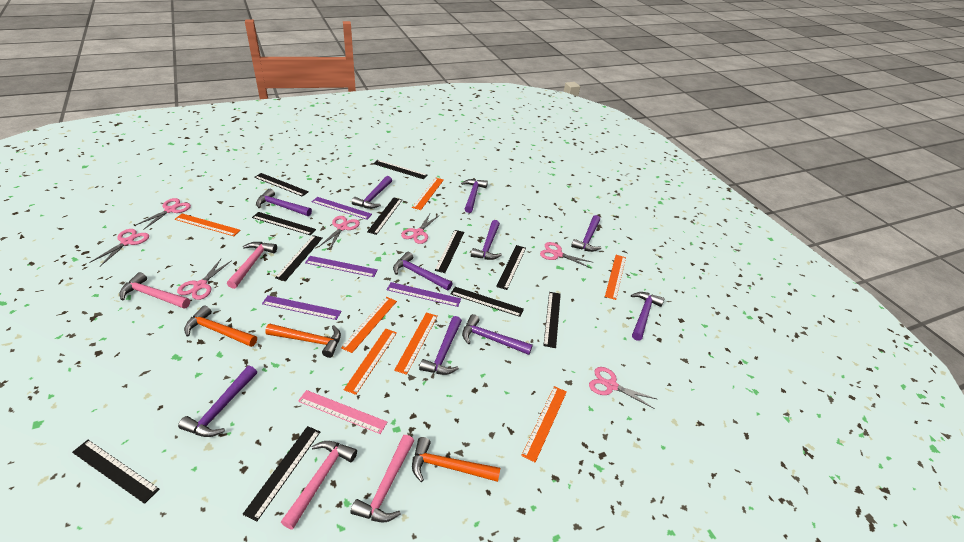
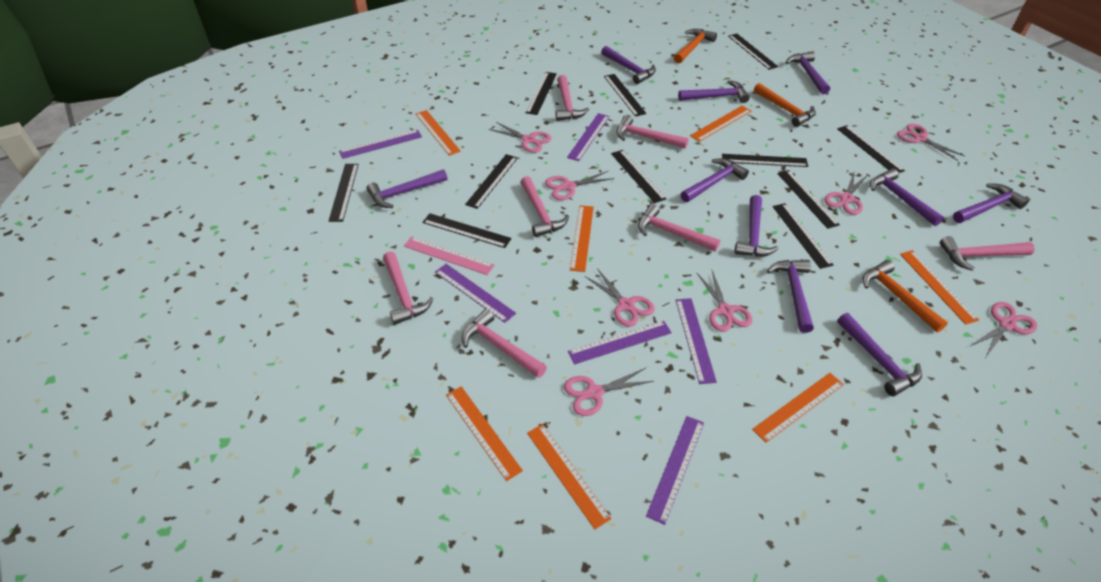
pink hammer: [119,272,190,309] [227,242,277,289] [281,441,357,530] [350,435,414,522] = 4 -> [383,251,433,325] [462,309,547,378] [520,176,569,237] [556,75,589,121] [617,115,689,149] [638,204,720,252] [940,236,1035,271] = 7
pink scissors: [89,229,149,266] [135,198,191,230] [177,259,232,300] [320,216,360,249] [401,214,438,244] [540,242,592,268] [589,367,657,409] = 7 -> [489,122,551,153] [545,171,615,200] [564,368,654,416] [585,268,655,327] [697,271,753,332] [824,173,868,215] [897,124,965,161] [969,302,1037,357] = 8
purple ruler: [262,295,341,320] [305,256,378,277] [312,197,372,220] [387,282,461,307] = 4 -> [339,130,422,159] [435,264,516,323] [567,113,610,161] [568,321,672,365] [646,416,704,525] [676,298,717,384] = 6

